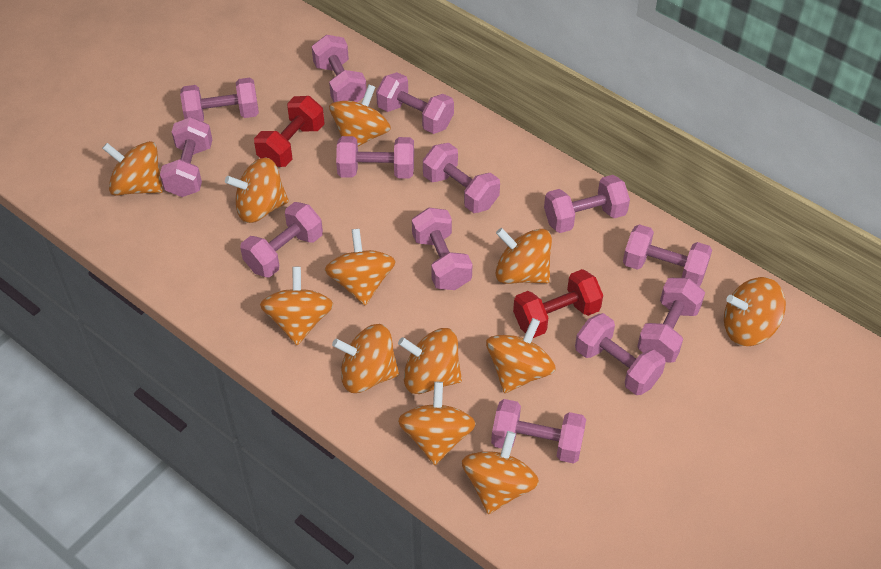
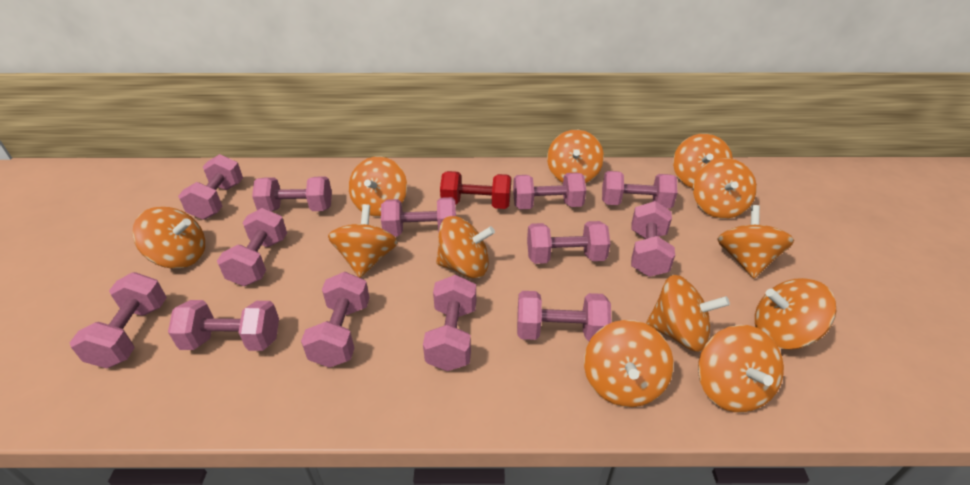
red dumbbell: [254,96,324,167] [513,269,603,338] = 2 -> [440,171,511,209] = 1

